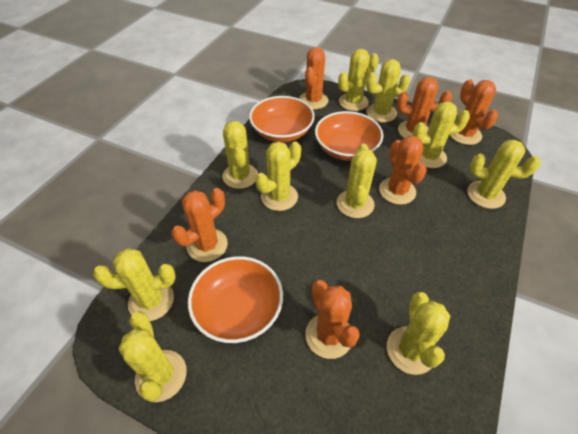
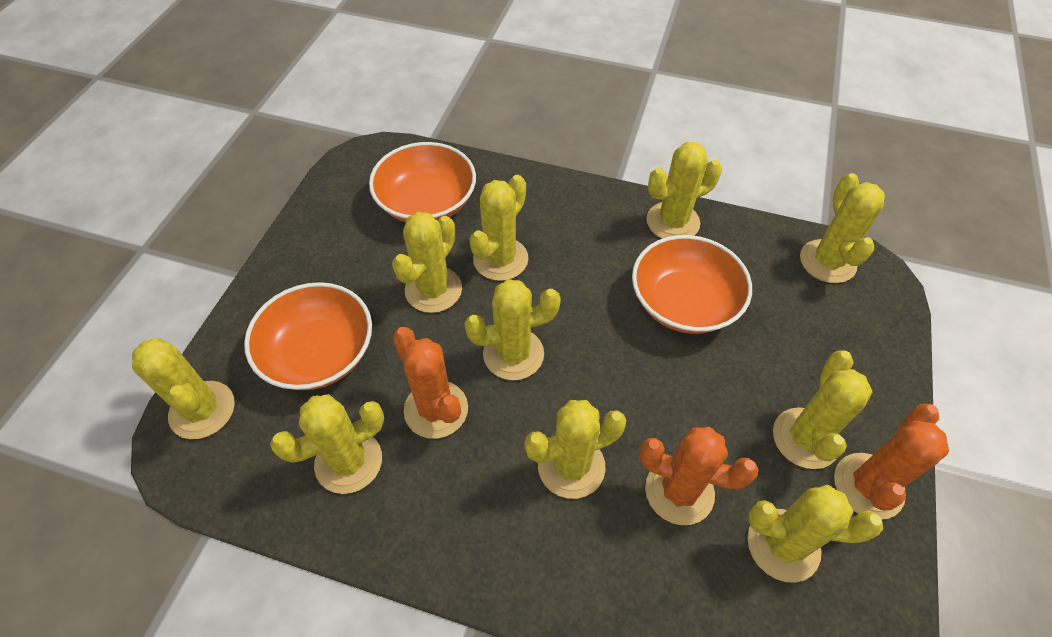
orange cactus: [171,188,228,262] [299,47,329,110] [305,280,360,359] [379,136,427,205] [397,77,452,138] [450,79,498,145] = 6 -> [393,327,468,439] [639,427,759,525] [834,404,949,519] = 3

